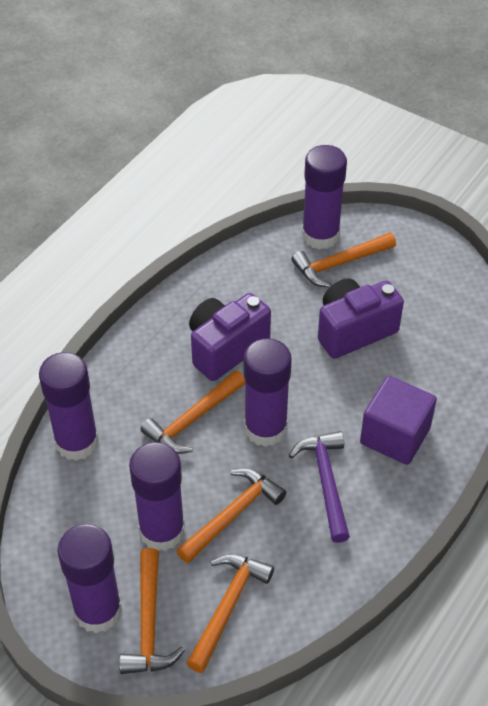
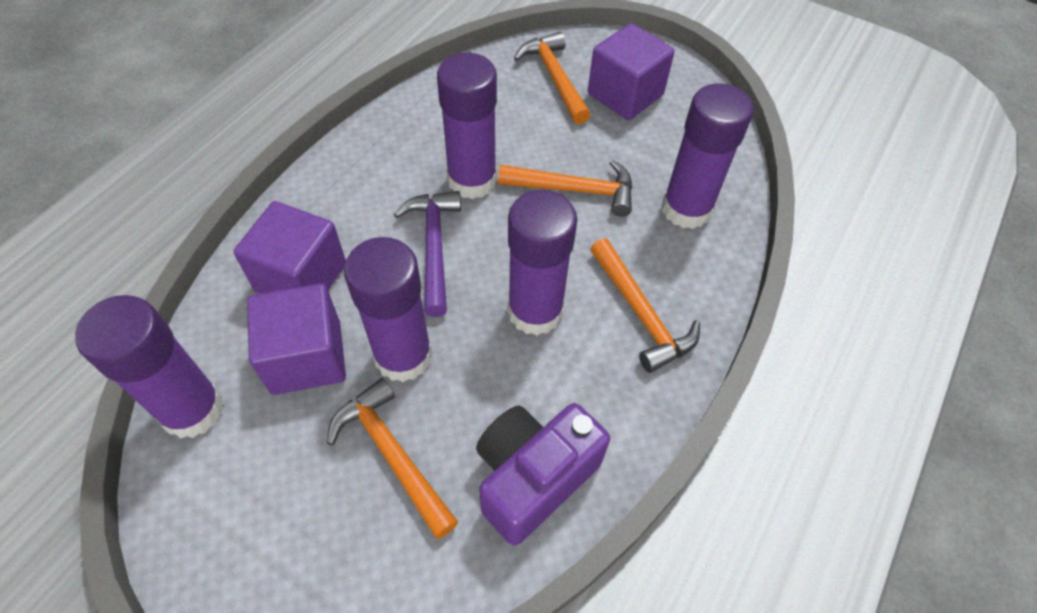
orange hammer: [119,548,185,674] [140,370,245,454] [176,468,286,563] [186,554,274,673] [291,232,396,288] = 5 -> [327,378,458,539] [498,160,633,217] [514,32,590,124] [590,238,700,373] = 4
purple camera: [189,293,271,381] [318,278,404,359] = 2 -> [476,403,610,546] = 1
purple cube: [360,376,437,465] = 1 -> [233,201,346,294] [247,283,346,395] [588,23,675,120] = 3

